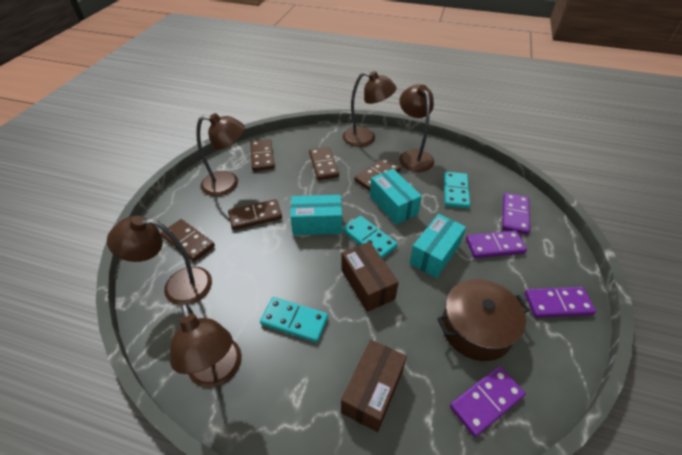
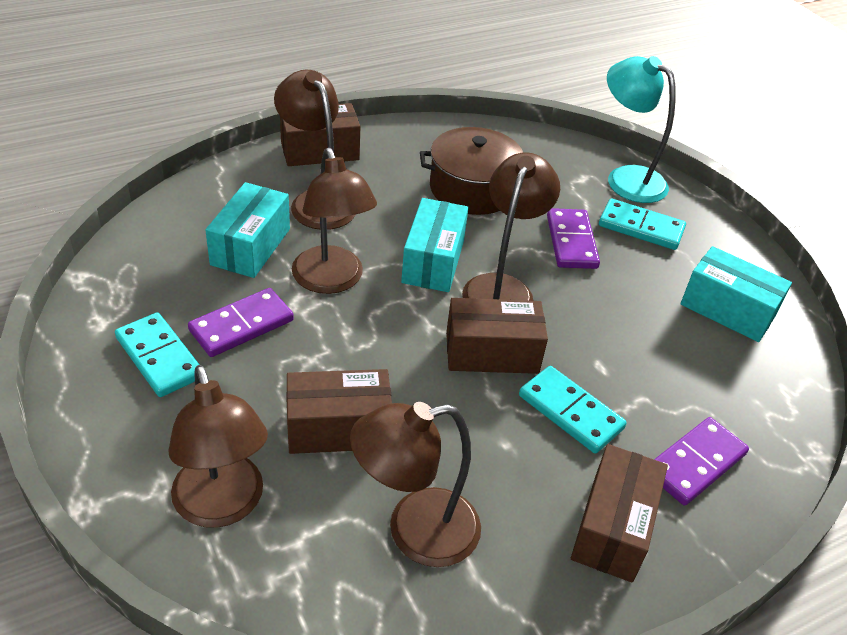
brown box: [341,340,407,432] [342,242,399,312] = 2 -> [280,103,360,166] [286,369,392,454] [446,298,548,374] [571,444,668,583] = 4
brown domino: [161,219,215,262] [228,199,282,230] [250,139,275,171] [309,147,339,180] [354,158,401,191] = 5 -> none = 0
purple domino: [450,366,526,437] [466,230,527,258] [502,193,530,235] [525,287,596,318] = 4 -> [188,288,294,357] [547,208,600,269] [654,417,749,505] = 3
turquoise lamp: none = 0 -> [607,56,676,203] = 1

